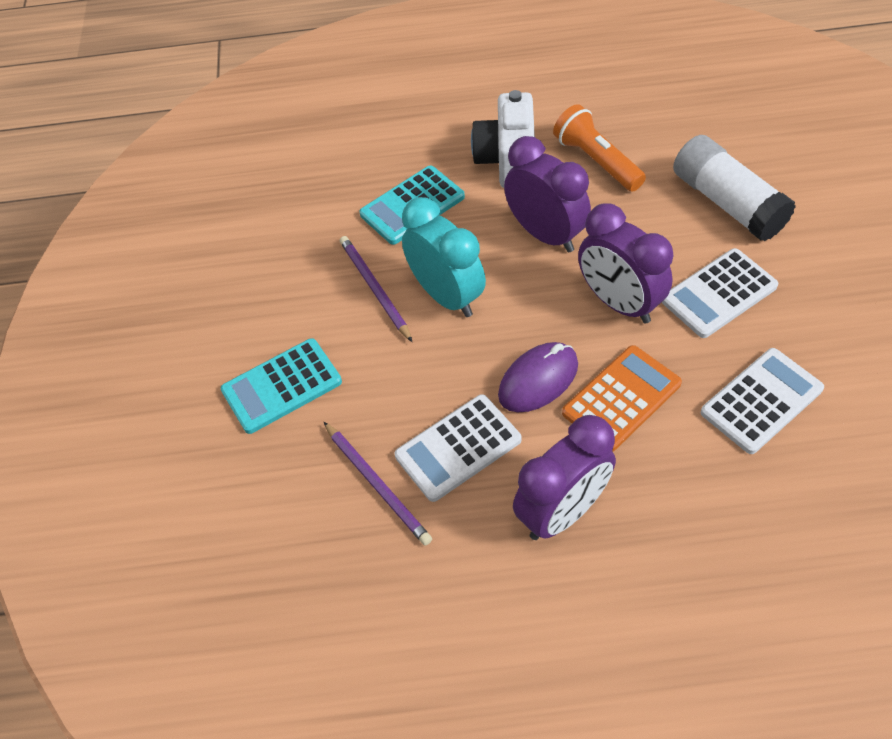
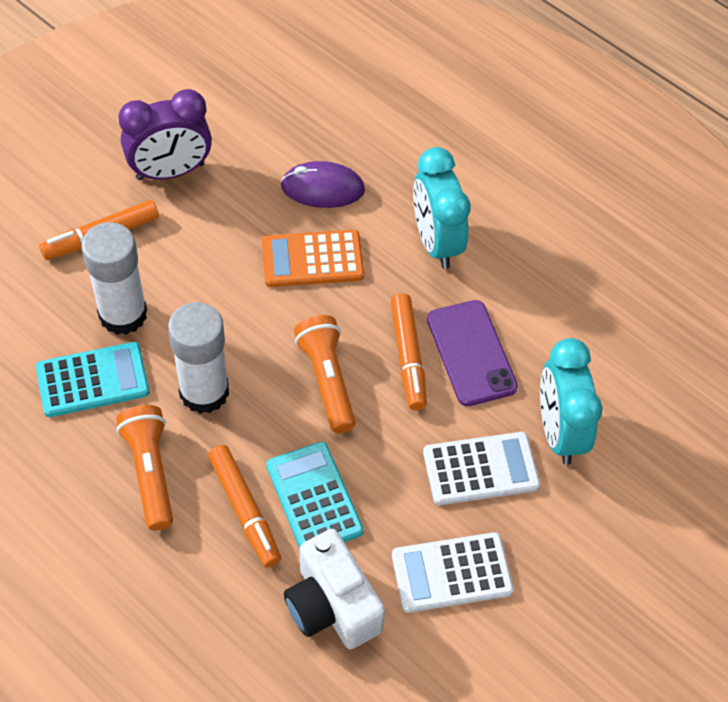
orange flashlight: [553,104,646,192] = 1 -> [116,405,173,530] [294,315,356,433] = 2
orange marker: none = 0 -> [39,200,159,260] [208,445,281,568] [391,293,427,410] = 3
purple clock: [504,136,591,252] [513,415,616,540] [578,203,674,324] = 3 -> [118,89,212,180] = 1
purple pencil: [324,422,432,546] [340,236,412,342] = 2 -> none = 0
purple phone: none = 0 -> [427,300,518,406] = 1
turquoise clock: [402,197,486,317] = 1 -> [413,147,470,269] [540,338,603,465] = 2
white calculator: [395,394,522,502] [662,248,778,338] [701,348,824,454] = 3 -> [392,532,514,613] [423,432,540,505] = 2
white glue stick: [673,135,796,241] = 1 -> [82,222,147,335] [168,302,229,414] = 2

